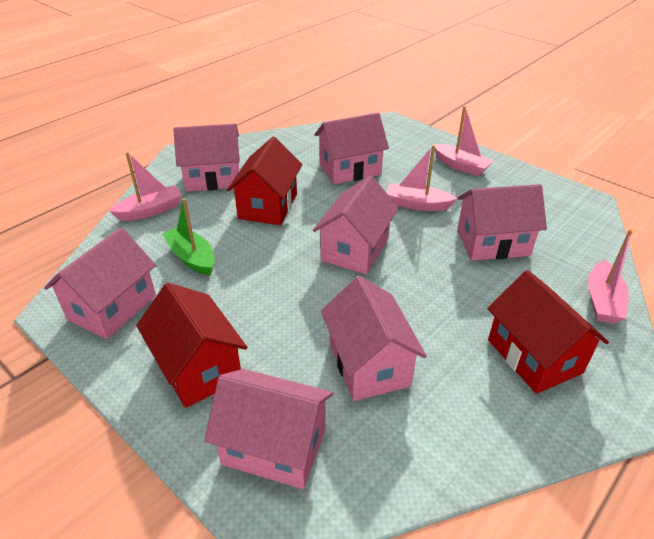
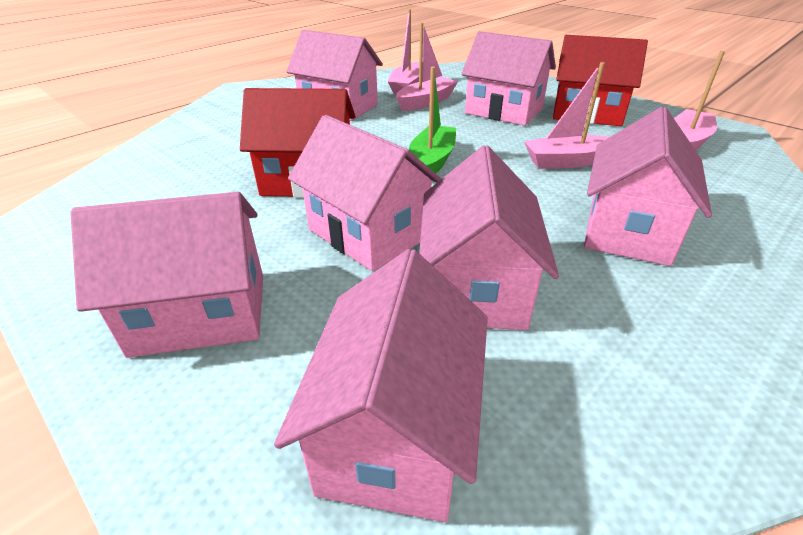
red house: [136,282,247,408] [227,137,302,225] [487,270,609,394] = 3 -> [240,88,355,198] [553,35,648,126] = 2

